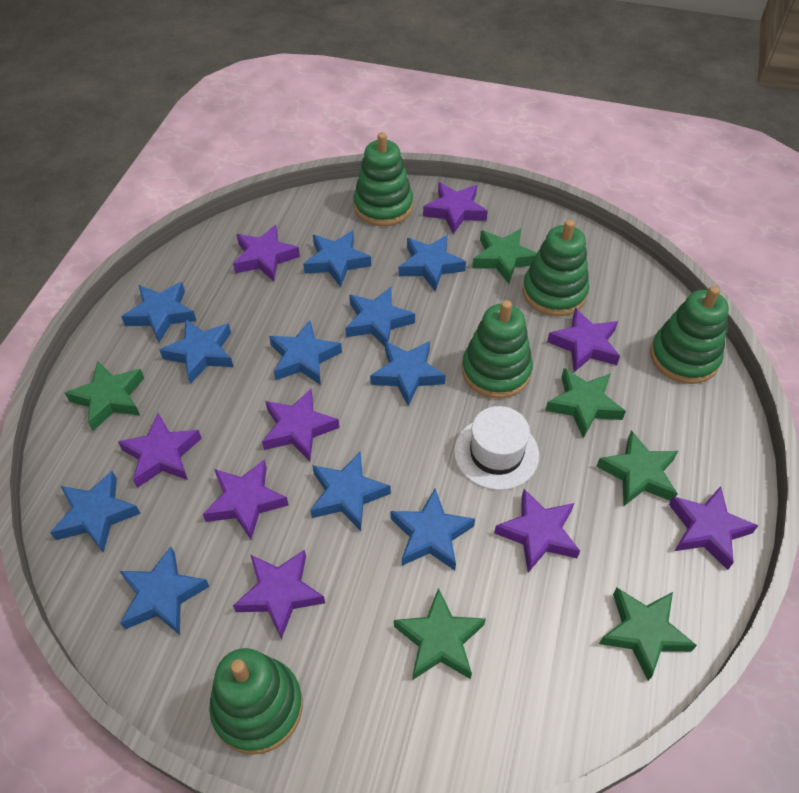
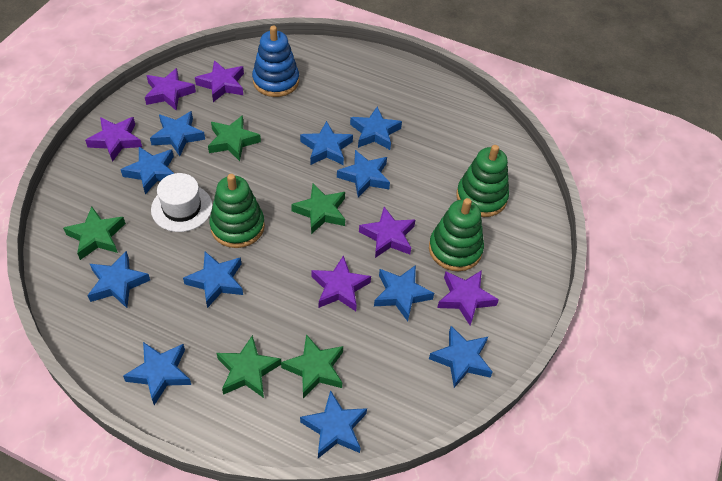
blue stacking toy: none = 0 -> [252,26,299,97] = 1
green stacking toy: [209,648,303,755] [353,132,413,226] [462,300,533,399] [522,220,589,316] [650,286,729,384] = 5 -> [210,174,265,248] [429,198,484,271] [456,145,509,217] = 3
green star: [65,361,144,431] [394,588,486,680] [472,229,537,284] [545,368,626,438] [596,430,678,507] [599,588,697,681] = 6 -> [63,206,126,260] [208,115,261,161] [216,335,281,398] [281,334,343,398] [291,184,345,234] = 5
purple star: [118,413,202,488] [203,459,289,540] [233,225,300,281] [233,549,325,639] [262,389,339,461] [423,182,488,234] [494,489,580,573] [547,308,620,372] [669,486,759,570] = 9 -> [85,117,142,162] [145,68,196,111] [195,60,244,102] [311,255,371,311] [359,207,415,258] [437,270,499,325] = 6

